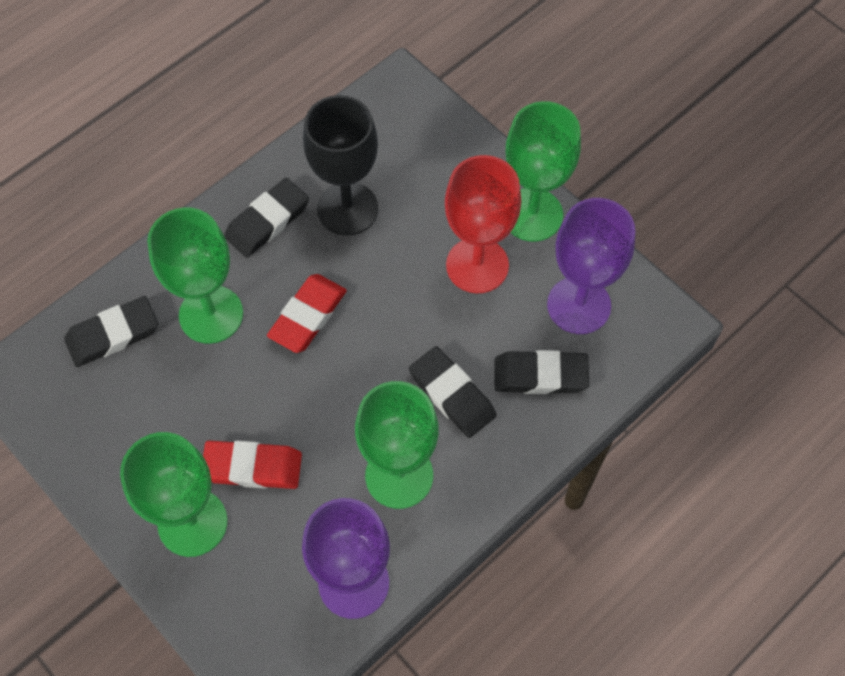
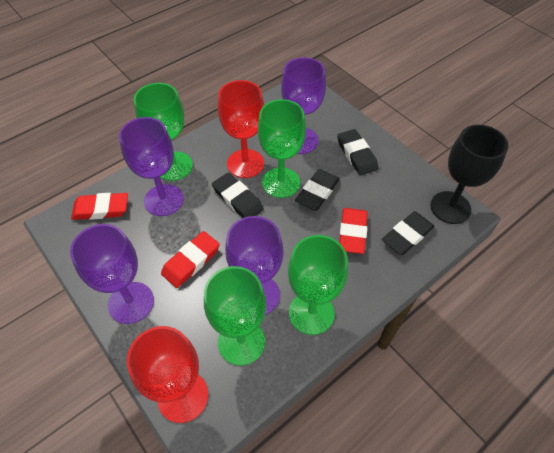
purple goblet: [302,498,390,619] [547,198,635,334] = 2 -> [70,224,154,324] [119,117,184,216] [225,216,283,315] [281,57,326,154] = 4
red eraser: [203,440,302,489] [267,274,347,353] = 2 -> [71,193,128,220] [161,231,220,288] [339,208,368,254] = 3
red goblet: [445,155,521,293] = 1 -> [127,326,208,423] [218,80,264,178] = 2

